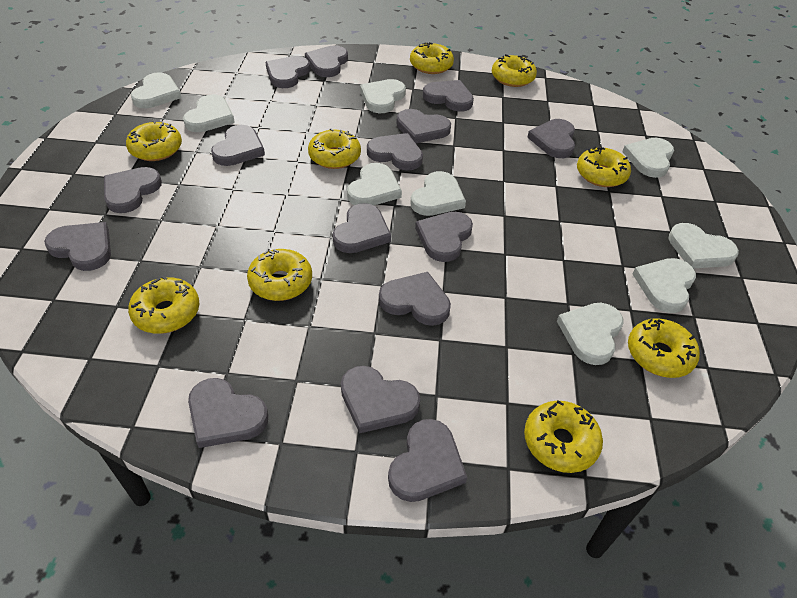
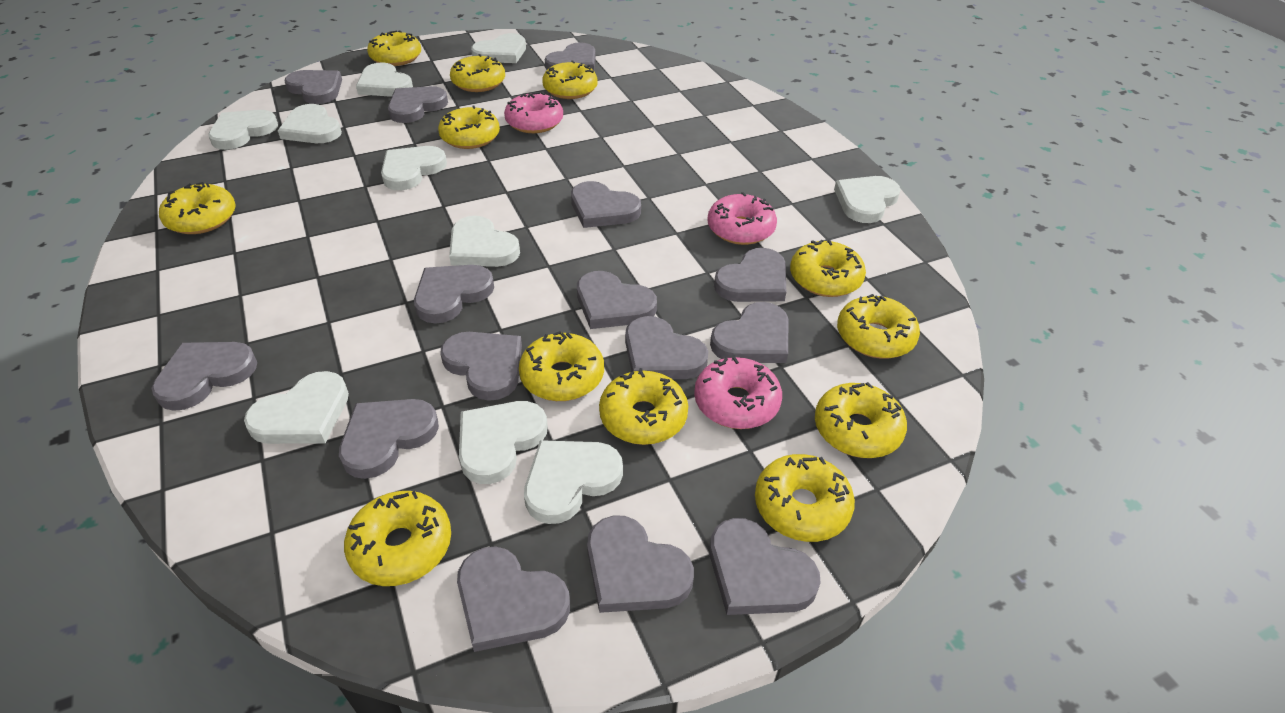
pink donut: none = 0 -> [504,92,563,133] [694,355,782,429] [707,192,777,245] = 3
white heart: [131,72,181,108] [183,94,235,132] [347,163,402,206] [360,79,406,113] [410,171,466,216] [557,303,623,365] [622,138,674,178] [633,258,696,313] [668,223,739,268] = 9 -> [208,110,278,150] [244,371,349,444] [278,104,342,143] [356,62,413,97] [381,146,447,190] [449,216,520,267] [459,401,548,484] [471,33,526,63] [524,440,623,524] [834,176,901,223] = 10
yellow donut: [126,120,182,161] [128,276,199,334] [247,249,312,301] [308,128,361,169] [410,42,454,74] [492,54,537,87] [524,400,603,473] [577,147,631,187] [628,318,700,378] = 9 -> [159,182,236,234] [344,491,451,586] [367,30,421,66] [438,105,500,149] [450,54,505,92] [519,331,604,401] [542,60,597,99] [599,368,688,445] [755,454,855,542] [790,239,866,297] [815,382,907,458] [837,294,920,358] = 12

